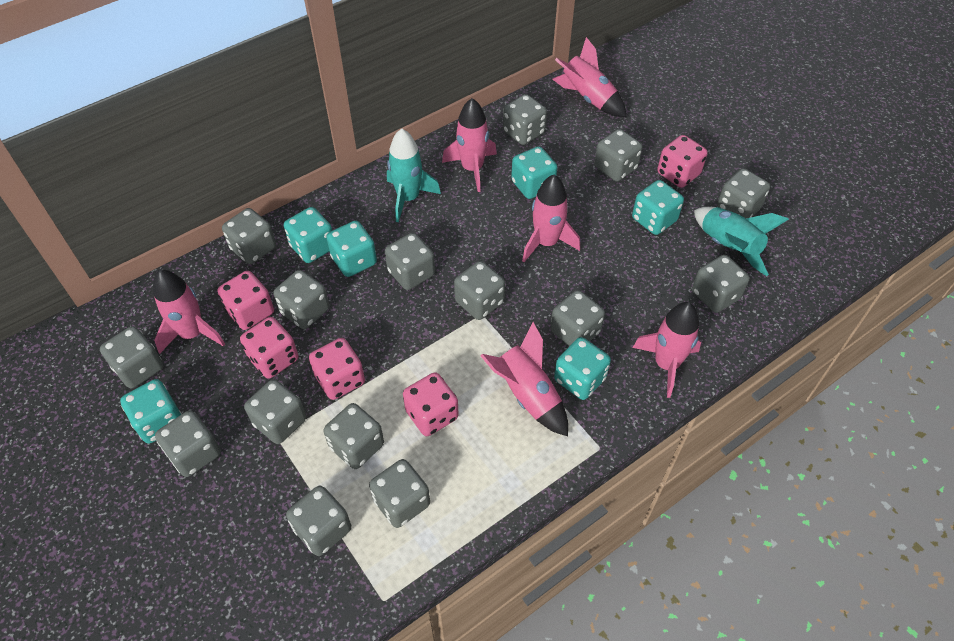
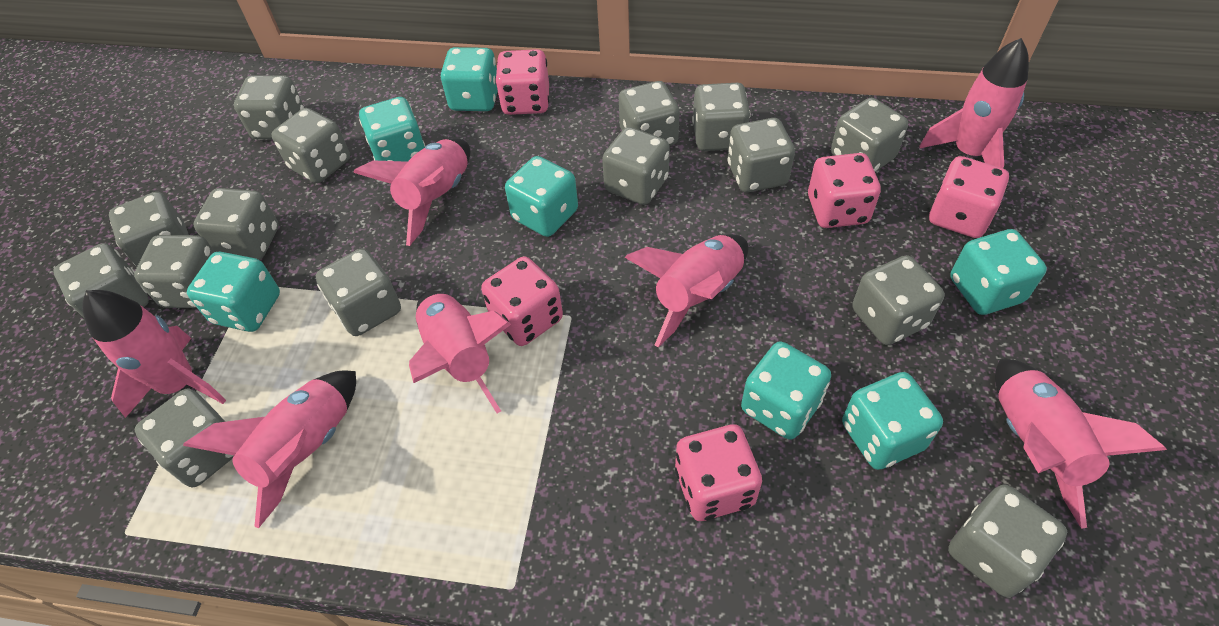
pink rocket: [153,270,225,354] [442,98,497,192] [480,322,568,436] [522,175,580,262] [552,37,627,117] [633,302,701,398] = 6 -> [82,290,226,418] [183,371,356,528] [353,138,470,246] [409,290,511,414] [624,234,749,347] [919,38,1029,168] [995,359,1167,529] = 7
turquoise dice: [120,379,182,444] [284,207,333,263] [326,221,377,277] [511,146,557,199] [554,337,611,400] [632,180,684,235] = 6 -> [187,252,280,332] [359,97,425,162] [441,47,498,111] [505,156,578,237] [741,341,831,440] [842,372,943,470] [950,229,1047,315] = 7
turquoise rocket: [387,128,441,223] [694,207,789,276] = 2 -> none = 0

